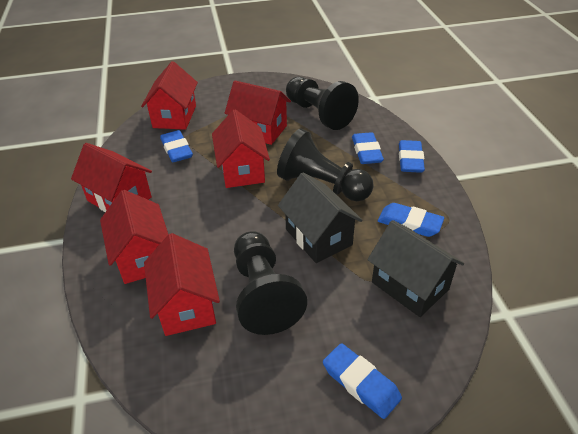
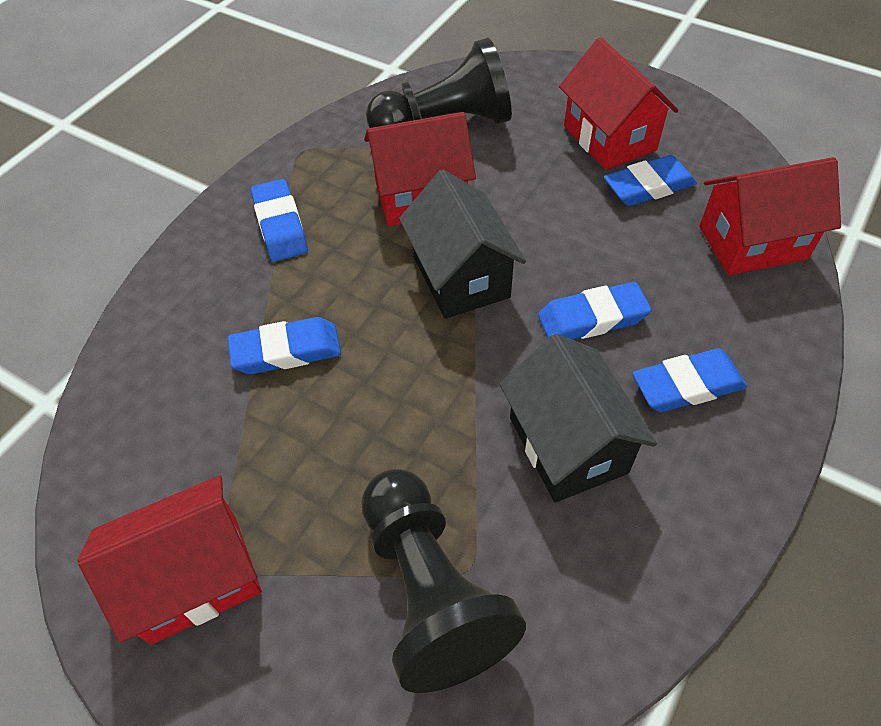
black pawn: [234,231,307,335] [277,128,374,201] [286,77,359,130] = 3 -> [362,469,526,693] [366,37,512,128] = 2
red house: [71,143,152,212] [100,190,168,284] [141,61,198,130] [144,233,220,336] [212,109,270,188] [225,80,291,145] = 6 -> [77,475,262,645] [364,112,476,226] [559,37,679,170] [699,157,841,275] = 4

